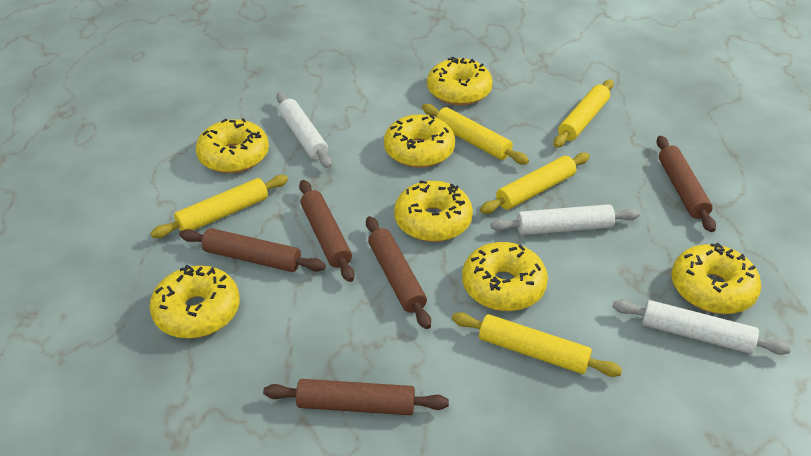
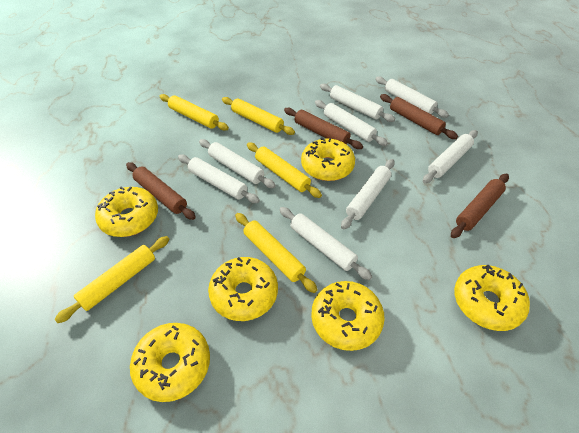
brown rolling pin: [179,228,326,272] [263,379,449,415] [299,180,355,282] [366,216,431,329] [656,136,716,232] = 5 -> [126,162,196,220] [284,108,363,149] [380,94,458,139] [451,174,509,238] = 4
white rolling pin: [276,92,332,168] [491,204,640,235] [612,300,791,355] = 3 -> [178,155,260,203] [199,139,276,188] [279,207,372,280] [315,100,388,146] [320,84,395,122] [341,159,395,230] [375,76,449,118] [423,130,478,183] = 8
yellow donut: [150,265,240,339] [196,118,269,173] [384,114,455,168] [394,180,473,242] [427,57,493,106] [462,242,548,311] [671,243,761,314] = 7 -> [95,187,158,237] [130,323,210,402] [208,257,278,321] [301,138,355,181] [311,281,385,351] [454,265,530,331] = 6

